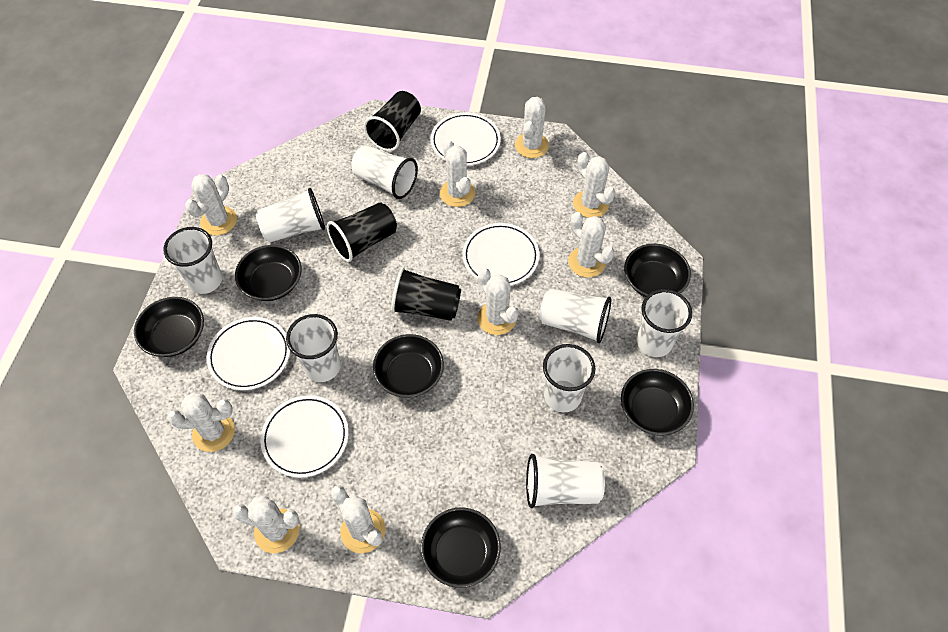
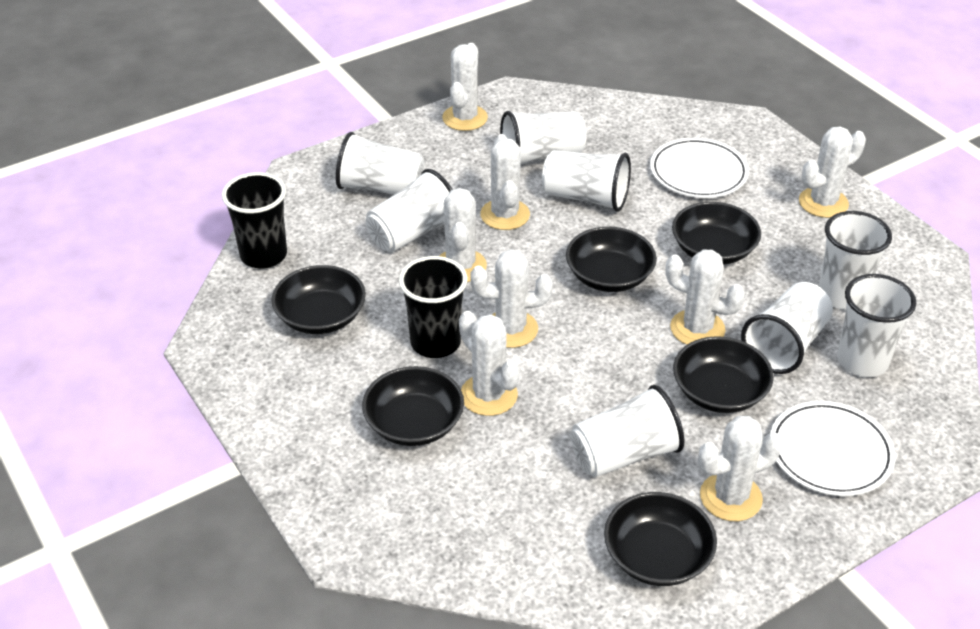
black cup: [327,202,397,262] [364,91,421,151] [391,267,461,321] = 3 -> [222,172,287,269] [399,256,467,358] = 2
white cactus: [167,392,235,452] [185,174,237,236] [232,495,300,553] [331,485,386,553] [440,140,475,207] [477,268,519,335] [515,97,549,158] [568,212,614,278] [573,152,615,218] = 9 -> [440,188,487,282] [442,43,488,131] [459,311,520,416] [470,250,553,348] [480,134,530,230] [666,249,745,345] [698,416,783,521] [799,127,866,218] = 8
white plate: [207,317,290,390] [260,395,349,478] [431,112,501,166] [463,223,539,286] = 4 -> [650,138,749,198] [770,401,895,496] = 2

